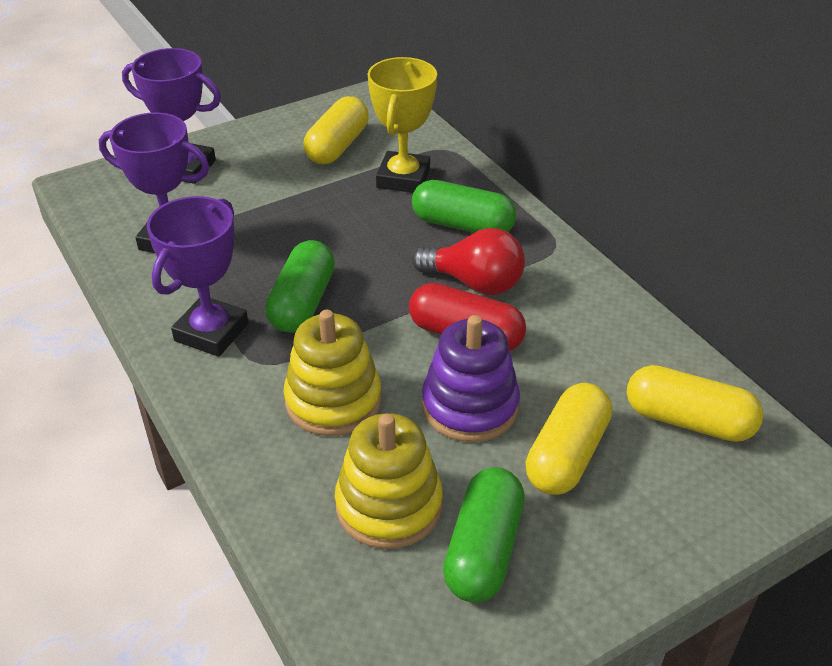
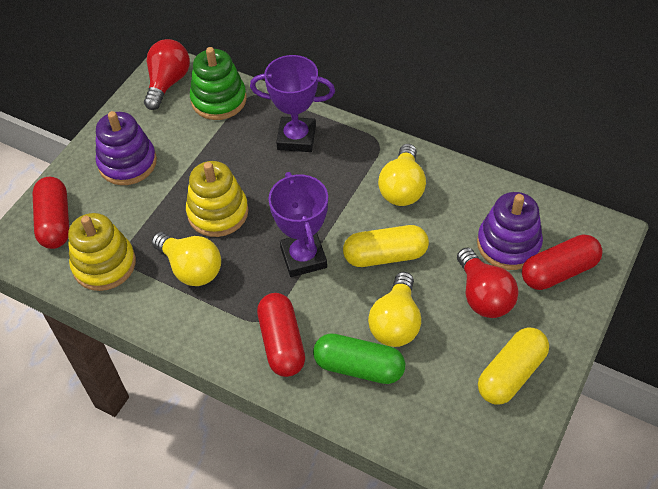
green capsule: [265,240,335,333] [412,180,516,233] [443,467,525,603] = 3 -> [313,333,405,384] = 1
green stacking toy: none = 0 -> [190,47,247,120] = 1
purple stacking toy: [422,315,520,442] = 1 -> [96,111,157,185] [477,192,543,270] = 2
purple trophy: [99,112,210,253] [122,48,221,184] [147,196,249,357] = 3 -> [250,55,335,152] [268,172,328,277] = 2
red capsule: [409,283,526,351] = 1 -> [32,177,69,249] [257,293,305,377] [522,234,603,290] = 3
red light bulb: [412,228,525,295] = 1 -> [144,39,190,110] [457,247,518,318] = 2
yellow capsule: [303,96,369,165] [526,383,612,495] [627,365,763,442] = 3 -> [343,225,429,267] [478,327,549,405] = 2
yellow light bulb: none = 0 -> [152,232,221,286] [368,272,421,347] [378,144,426,206] = 3
yellow trophy: [368,57,437,193] = 1 -> none = 0

